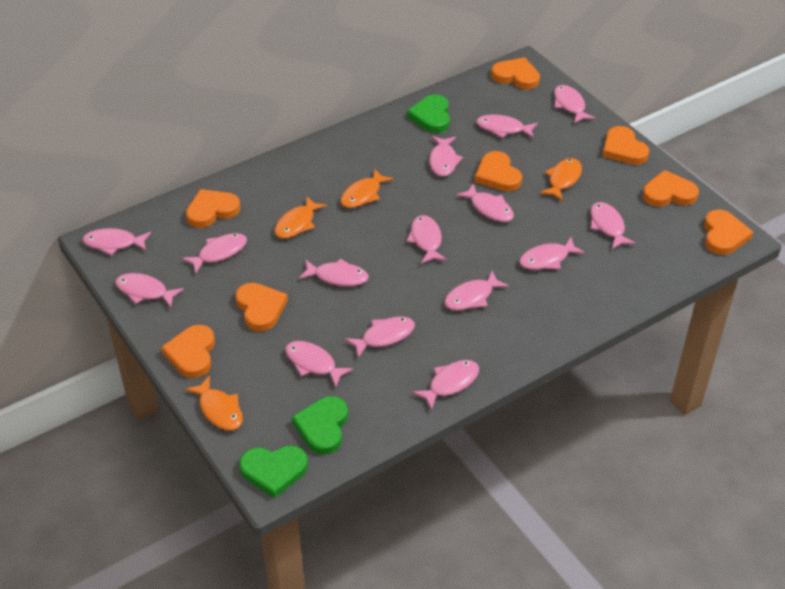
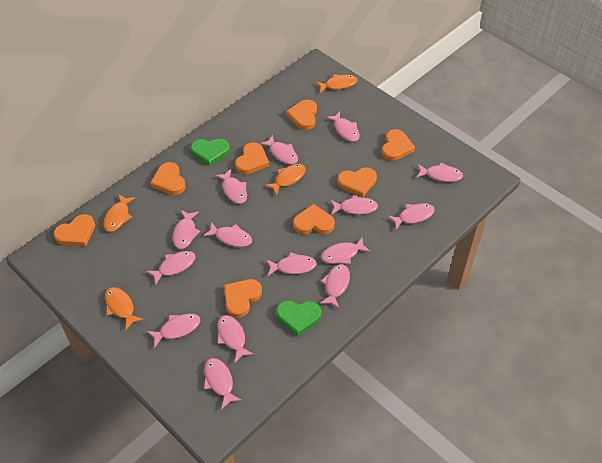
green heart: [239,446,308,498] [292,396,348,454] [407,94,450,133] = 3 -> [191,139,230,166] [276,300,322,336] = 2

